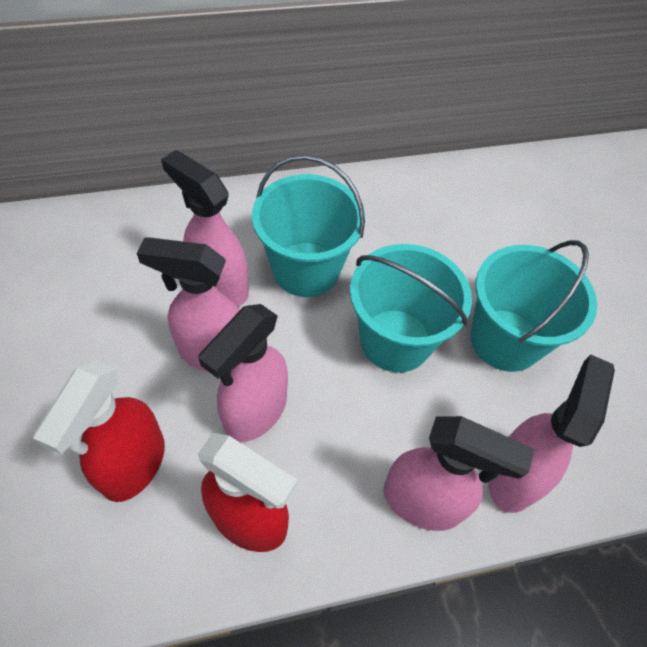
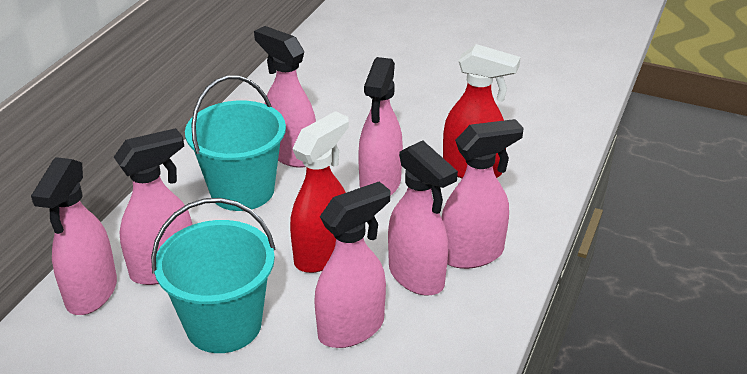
pink spray bottle: [137,237,240,372] [161,150,249,307] [198,304,288,442] [384,416,534,531] [488,354,615,513] = 5 -> [31,157,117,315] [114,128,192,285] [254,26,316,168] [314,181,390,348] [358,57,403,196] [388,141,458,296] [441,119,524,269] = 7
turquoise bucket: [252,155,365,297] [350,244,472,373] [471,240,597,372] = 3 -> [151,198,276,353] [185,75,286,211] = 2

